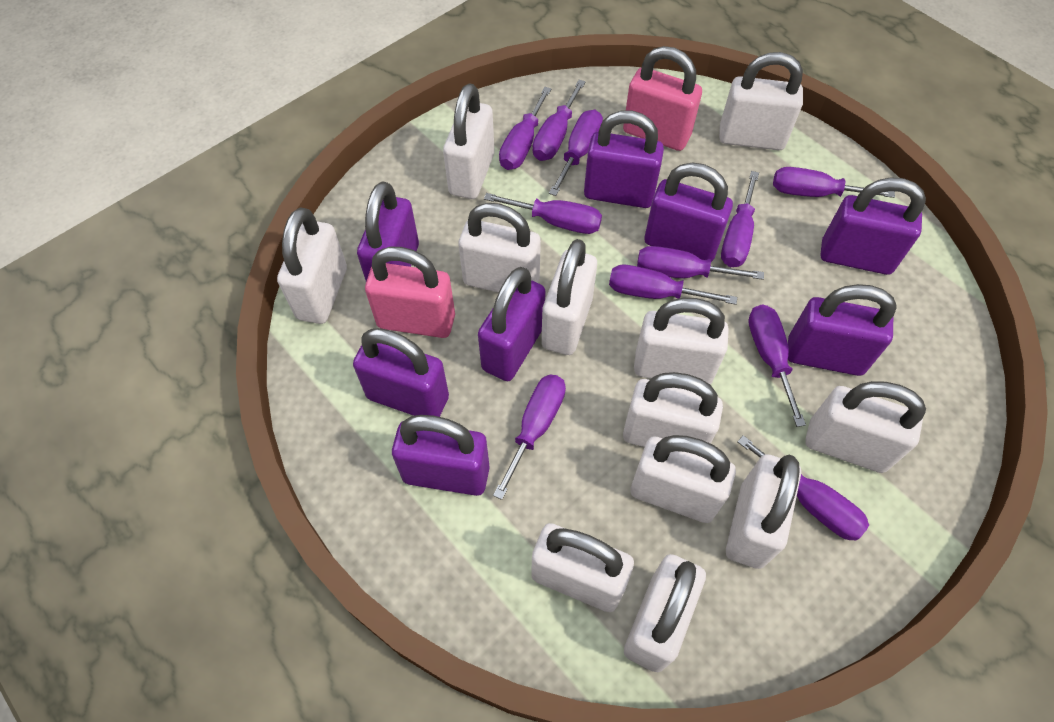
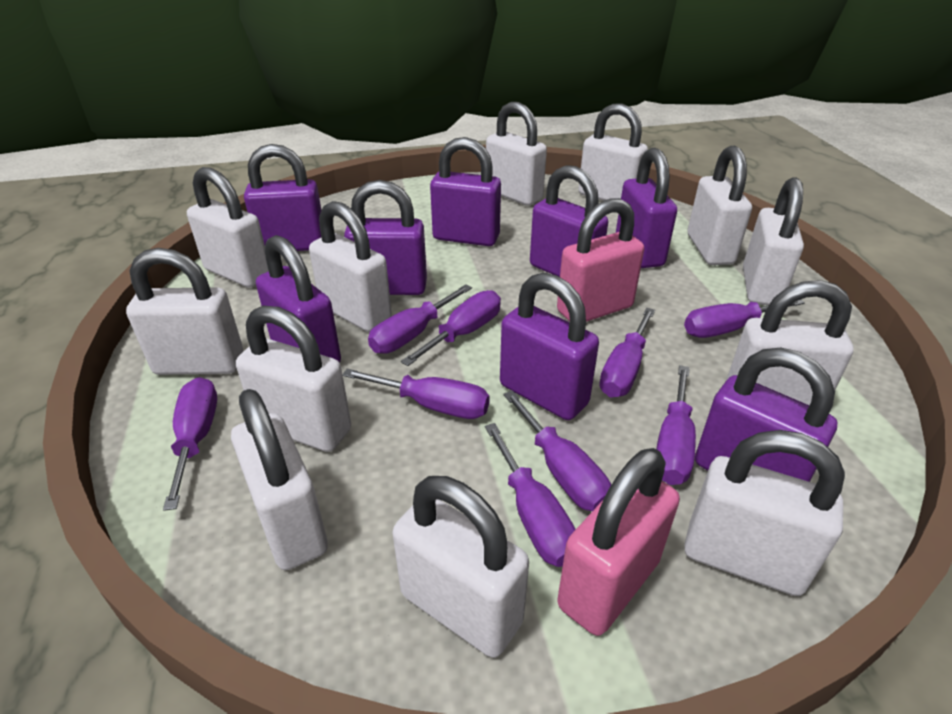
purple screwdriver: [484,193,602,234] [493,374,566,500] [499,87,551,170] [533,80,586,161] [549,110,603,196] [609,265,737,305] [637,246,764,280] [721,171,759,267] [737,435,869,541] [748,305,806,427] [773,167,895,198] = 11 -> [163,377,217,511] [342,369,490,419] [368,284,472,354] [401,290,501,366] [485,423,576,567] [503,390,611,511] [599,308,655,397] [656,365,696,485] [684,300,805,338] = 9

